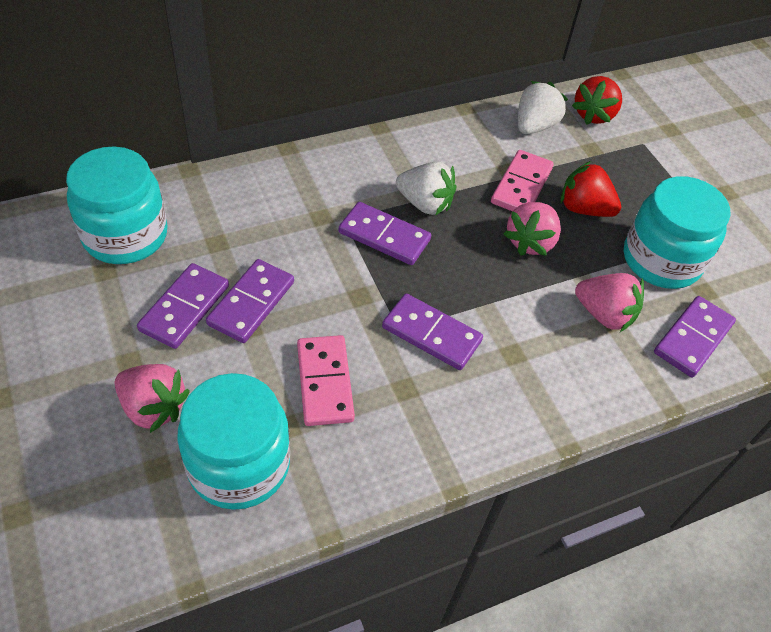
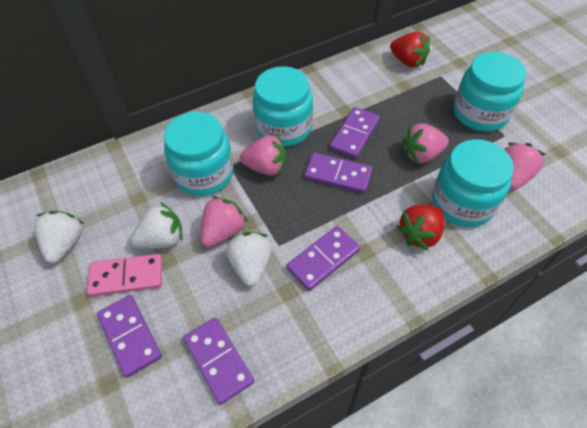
pink domino: [297,335,355,426] [491,150,554,211] = 2 -> [87,254,162,296] = 1
pink strawberry: [115,364,190,433] [504,202,561,256] [575,273,644,332] = 3 -> [200,196,248,247] [240,134,286,176] [402,123,449,164] [504,143,545,190] = 4
turquoise jar: [66,147,168,264] [177,373,290,510] [624,176,731,289] = 3 -> [164,112,234,196] [253,67,313,147] [432,139,514,227] [454,52,526,132] = 4
white strawberry: [396,162,456,216] [518,81,568,134] = 2 -> [34,211,84,263] [130,202,183,249] [226,232,272,286] = 3

